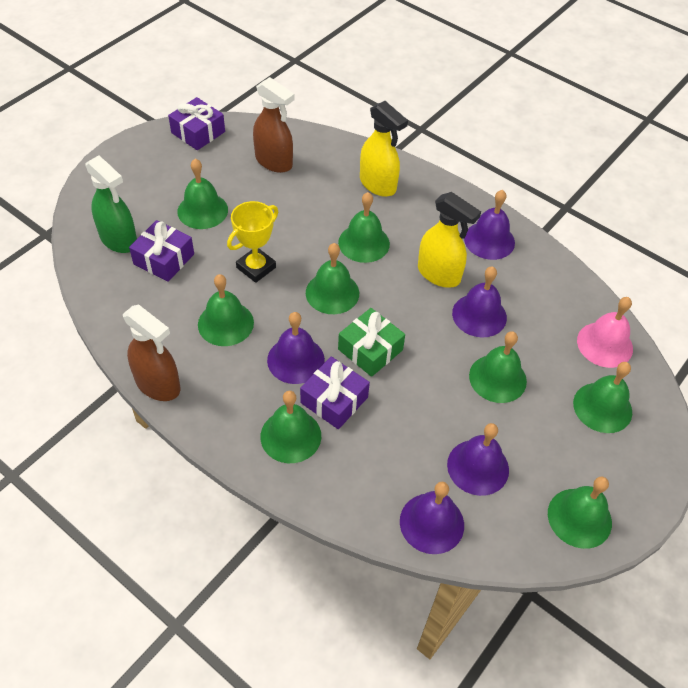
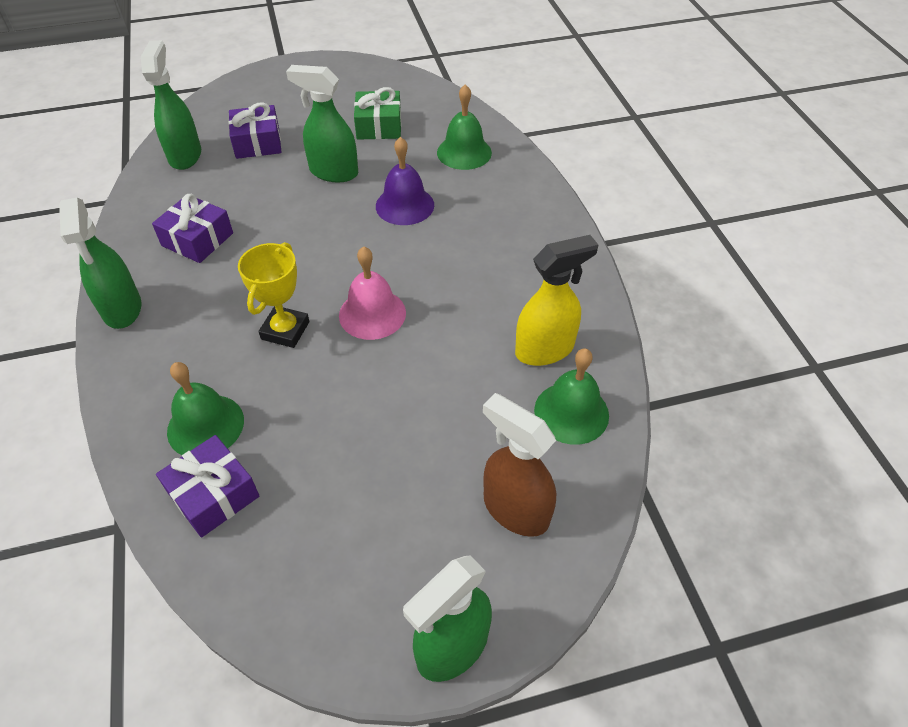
brown spray bottle: [123,305,180,401] [253,77,295,173] = 2 -> [483,393,556,537] = 1
green bell: [177,159,228,229] [198,274,254,346] [260,391,321,463] [306,243,359,314] [338,192,390,263] [469,331,527,403] [548,476,612,549] [573,362,632,433] = 8 -> [167,362,244,455] [437,84,492,170] [534,348,609,445] = 3
green spray bottle: [85,155,137,253] = 1 -> [59,198,141,329] [141,40,201,170] [286,65,358,182] [403,556,492,682] = 4
purple bell: [267,312,325,384] [400,482,464,554] [447,423,509,496] [452,266,507,337] [464,190,515,260] = 5 -> [376,137,434,225] = 1
yellow spray bottle: [360,101,408,197] [418,192,481,288] = 2 -> [515,235,598,366] = 1

